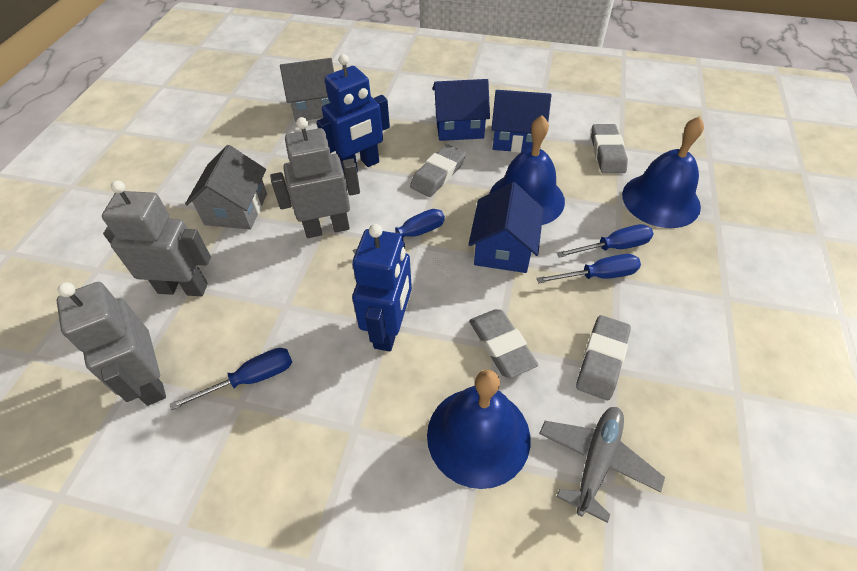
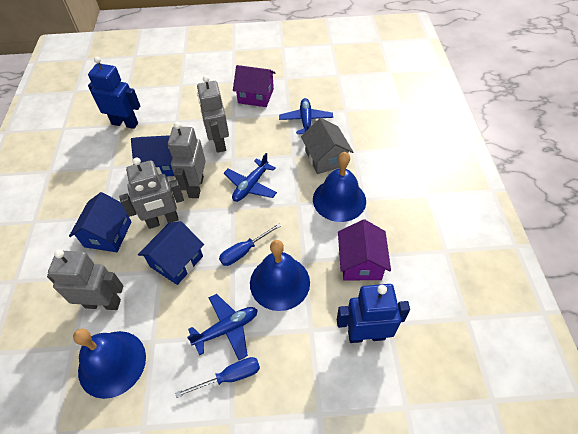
blue plane: none = 0 -> [187,294,258,360] [224,153,277,202] [279,98,333,134] = 3
blue screwdriver: [170,348,292,410] [353,209,445,254] [536,254,641,283] [557,224,654,258] = 4 -> [175,357,260,398] [219,223,281,266] = 2
grey eraser: [410,144,466,197] [469,309,538,378] [576,315,631,400] [591,124,628,174] = 4 -> none = 0
grey house: [185,145,267,230] [280,58,334,122] = 2 -> [301,118,353,174] = 1
grey plane: [539,407,665,523] = 1 -> none = 0
grey robot: [56,282,166,406] [102,180,211,296] [270,117,360,238] = 3 -> [47,249,123,310] [119,158,184,229] [168,122,206,198] [197,75,229,153] = 4
purple house: none = 0 -> [233,65,276,107] [338,219,391,280] = 2

